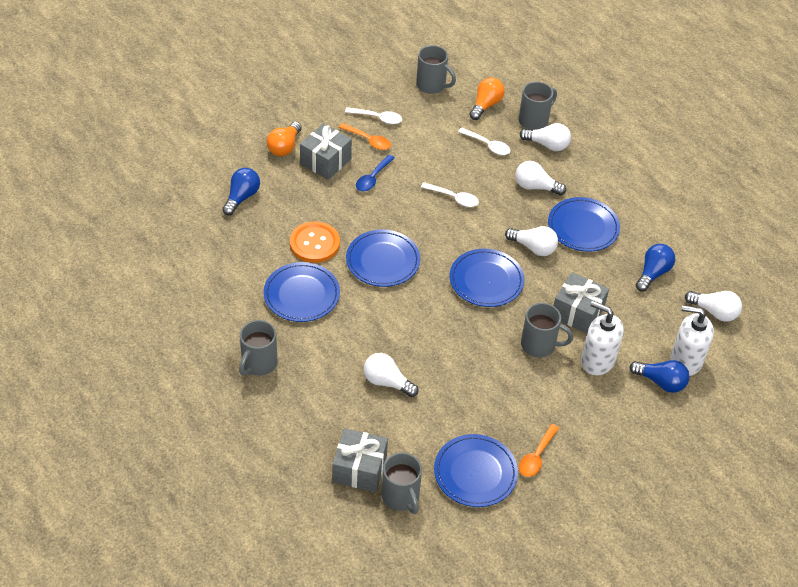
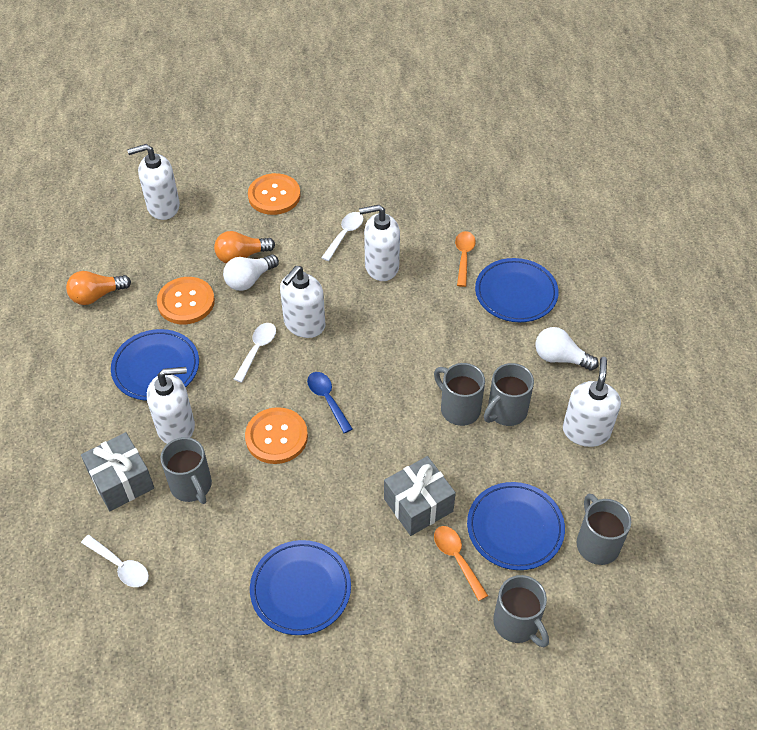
blue light bulb: [222,168,260,215] [629,360,689,393] [636,244,675,292] = 3 -> none = 0
blue plate: [264,262,340,322] [346,230,420,287] [434,434,518,507] [450,249,524,307] [548,197,620,252] = 5 -> [111,329,199,401] [250,540,351,635] [467,482,565,570] [475,258,559,322] = 4
grey gift: [300,123,352,180] [332,428,388,492] [554,272,609,334] = 3 -> [81,432,154,511] [384,456,456,536] = 2
orange button: [290,221,340,263] = 1 -> [157,277,215,324] [245,407,308,464] [248,173,301,215] = 3
white light bulb: [364,353,419,397] [505,226,558,256] [515,161,566,196] [520,123,571,151] [685,291,742,322] = 5 -> [223,254,279,291] [535,327,599,371] = 2
white soap dispenser: [581,301,624,376] [670,305,714,376] = 2 -> [127,144,180,220] [147,367,195,444] [280,266,325,338] [359,205,400,281] [563,357,621,447] = 5

